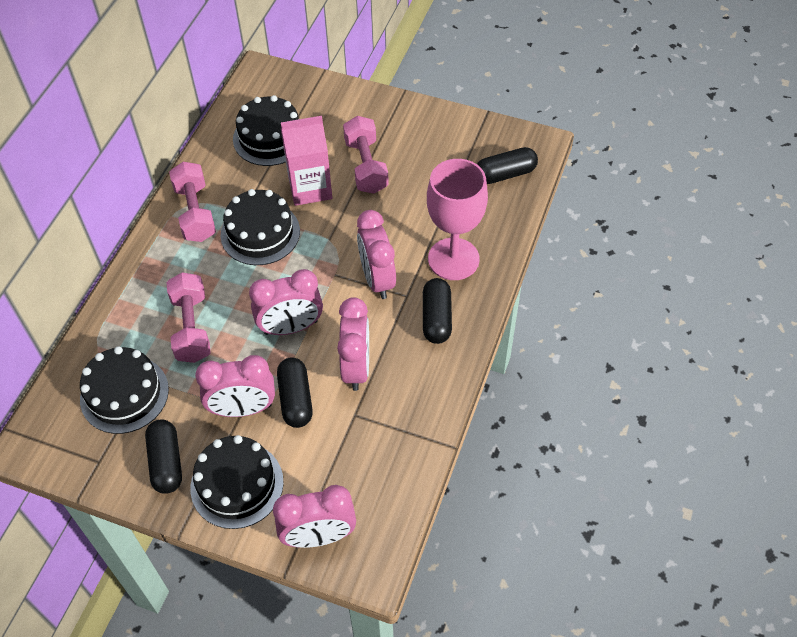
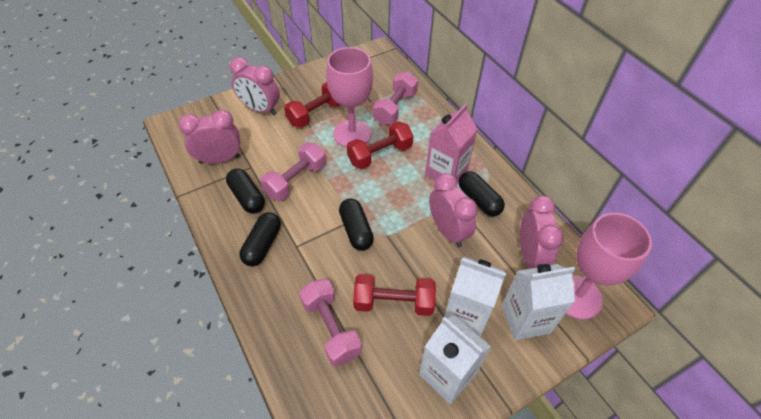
black cake: [80,346,169,434] [190,435,284,529] [221,189,300,265] [233,95,299,166] = 4 -> none = 0
pink clock: [195,355,275,417] [249,269,323,335] [273,485,356,548] [337,297,369,391] [357,210,396,299] = 5 -> [179,110,240,164] [230,57,280,115] [429,173,478,247] [520,195,564,268] = 4
pink goblet: [427,159,488,280] = 1 -> [326,47,373,147] [566,213,652,320] = 2
red dumbbell: none = 0 -> [284,82,340,128] [347,121,413,169] [353,274,436,316] = 3
white carton: none = 0 -> [419,316,491,404] [444,257,506,337] [501,264,575,341] = 3

